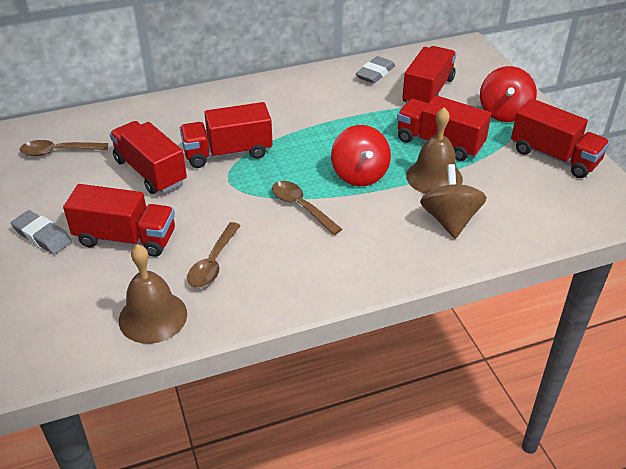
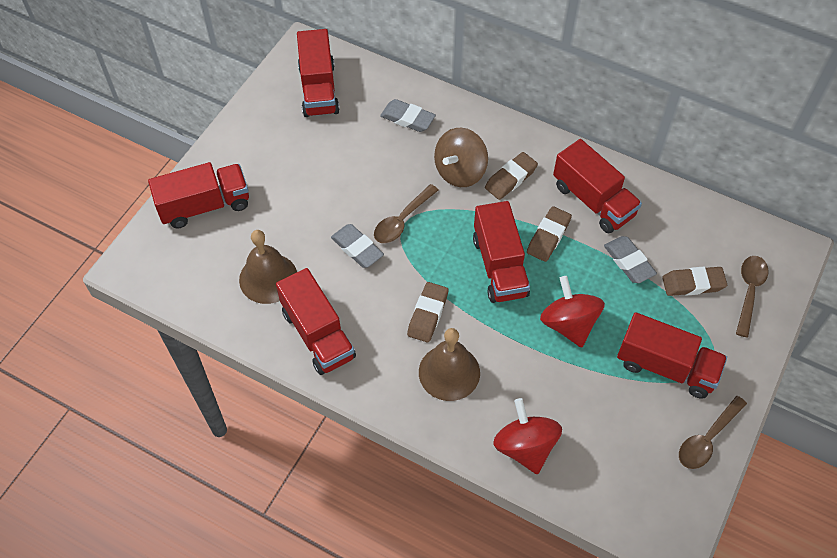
brown eraser: none = 0 -> [407,282,448,343] [485,152,538,200] [527,206,572,262] [662,267,727,296] = 4
grey eraser: [11,210,72,255] [356,56,395,83] = 2 -> [331,224,384,268] [380,99,436,132] [604,236,657,283] = 3

